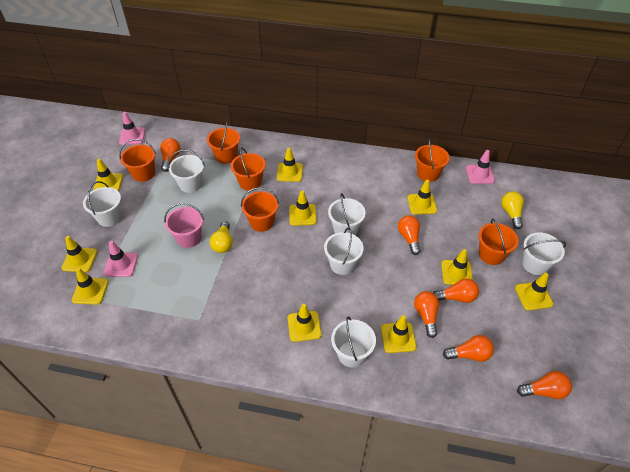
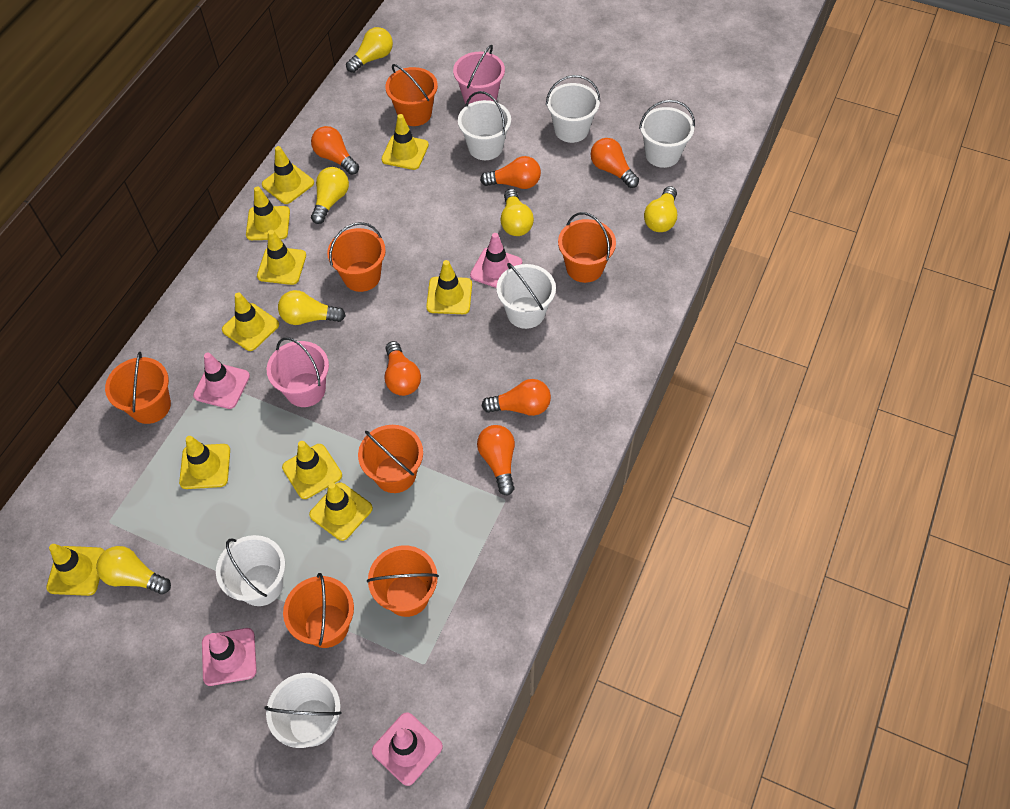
orange bucket: [119,139,156,182] [207,122,240,164] [231,148,266,191] [241,187,279,232] [415,139,450,182] [479,219,519,265] = 6 -> [105,352,171,424] [283,573,354,648] [327,222,386,292] [358,425,423,493] [367,546,439,617] [385,64,438,126] [558,212,616,283] = 7
pink bucket: [164,203,204,248] = 1 -> [267,337,329,407] [453,45,505,105] = 2
pink traffic cone: [104,241,138,277] [119,112,145,145] [466,150,495,184] = 3 -> [193,353,250,409] [202,628,257,686] [372,712,443,786] [470,233,522,288] = 4
yellow light bulb: [210,221,233,253] [501,191,524,229] = 2 -> [96,546,171,595] [278,290,346,325] [311,167,349,224] [346,27,393,73] [501,189,534,236] [644,186,677,232] = 6

